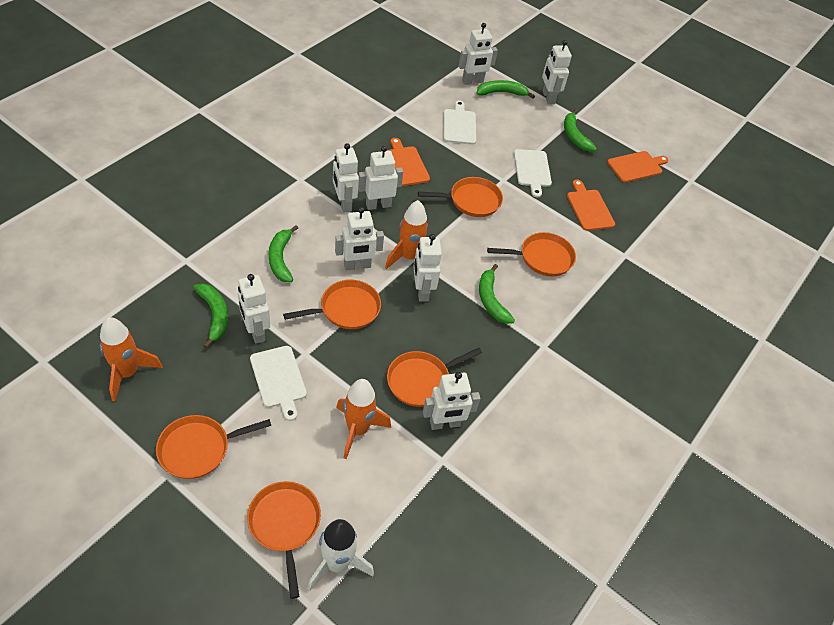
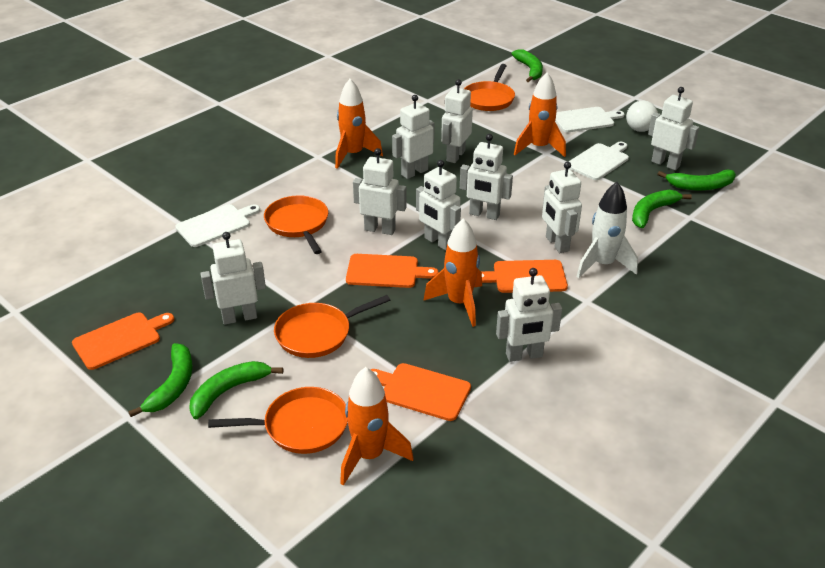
orange cutting board: [386,138,430,186] [567,180,615,231] [607,151,669,182] = 3 -> [72,312,174,370] [346,254,438,288] [370,363,471,421] [481,260,568,293] = 4
orange pan: [156,415,271,479] [247,481,321,599] [283,280,381,329] [387,348,482,407] [418,177,503,217] [487,232,576,276] = 6 -> [208,387,348,454] [264,195,328,254] [274,295,390,358] [464,64,515,111] = 4
orange rocket: [100,317,163,401] [336,379,391,459] [385,200,428,269] = 3 -> [335,79,383,169] [340,367,413,486] [423,219,482,327] [514,72,566,157] = 4
white light bulb: none = 0 -> [626,101,658,132] = 1
white robot: [238,274,270,344] [333,143,359,213] [335,207,384,270] [358,146,403,210] [414,234,442,301] [423,372,481,430] [459,23,498,85] [542,40,572,104] = 8 -> [200,232,266,325] [353,148,406,235] [392,95,435,179] [416,160,461,250] [441,79,473,163] [460,134,513,220] [496,268,562,362] [542,162,582,253] [648,87,699,170] = 9

